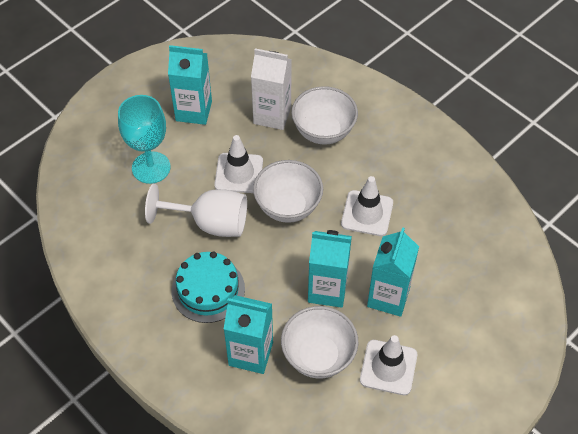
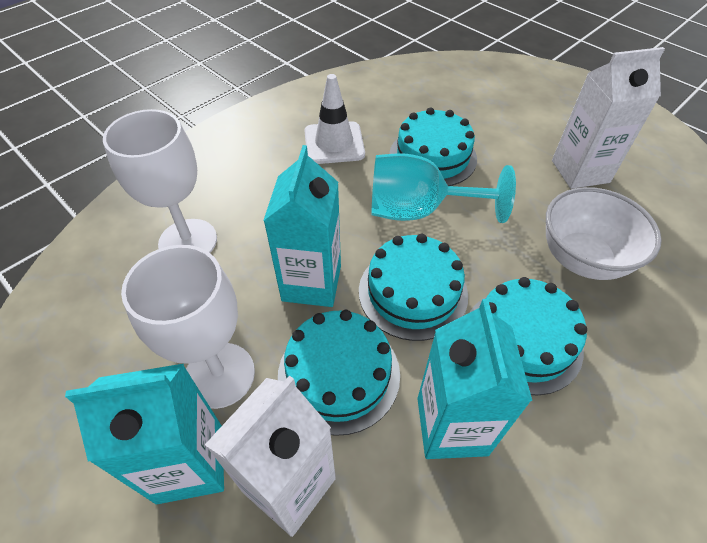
turquoise cake: [172,251,245,323] = 1 -> [278,310,400,436] [359,234,468,341] [389,107,477,186] [469,277,587,395] = 4
turquoise carton: [168,45,212,125] [224,295,273,374] [308,230,352,308] [367,227,419,317] = 4 -> [65,364,224,504] [263,145,341,307] [418,299,532,459] = 3
white bowl: [253,160,323,223] [281,306,359,378] [291,86,358,145] = 3 -> [546,187,662,280] = 1
white carton: [251,48,292,130] = 1 -> [205,375,336,537] [552,47,665,189] = 2
white goblet: [145,184,247,237] = 1 -> [103,109,217,253] [121,245,255,409] = 2
white traffic cone: [214,135,263,193] [341,176,393,236] [360,335,417,395] = 3 -> [304,74,365,164] = 1

